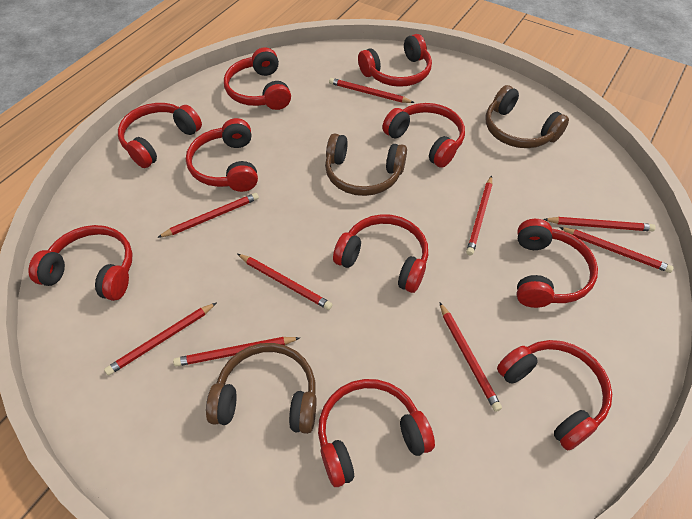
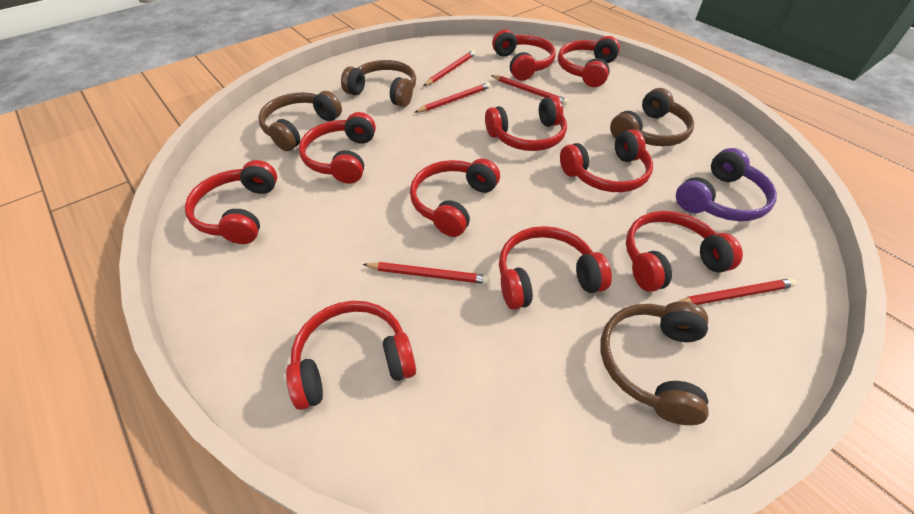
brown headphones: [206,343,317,434] [325,133,407,196] [486,85,569,148] = 3 -> [258,91,342,151] [341,60,416,107] [600,301,709,425] [610,88,694,146] = 4
purple headphones: none = 0 -> [676,148,777,221] = 1
red pencil: [104,302,217,376] [157,193,259,238] [173,337,300,367] [237,254,333,310] [329,78,415,103] [439,302,502,412] [466,176,492,256] [543,217,655,231] [559,227,674,273] = 9 -> [362,262,490,284] [415,82,491,112] [424,50,476,86] [491,75,569,105] [677,278,796,305] = 5

